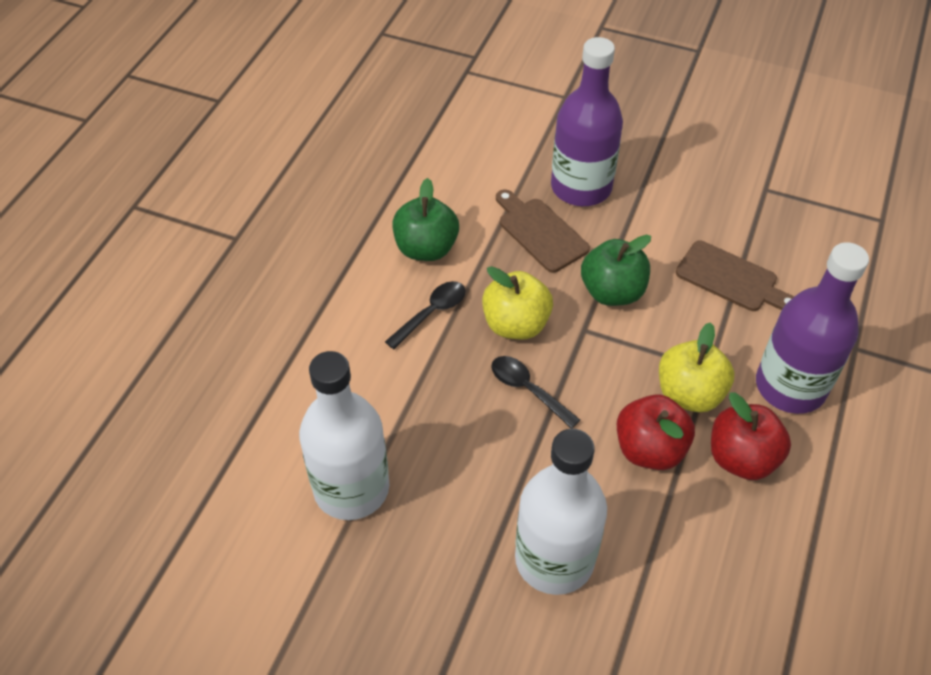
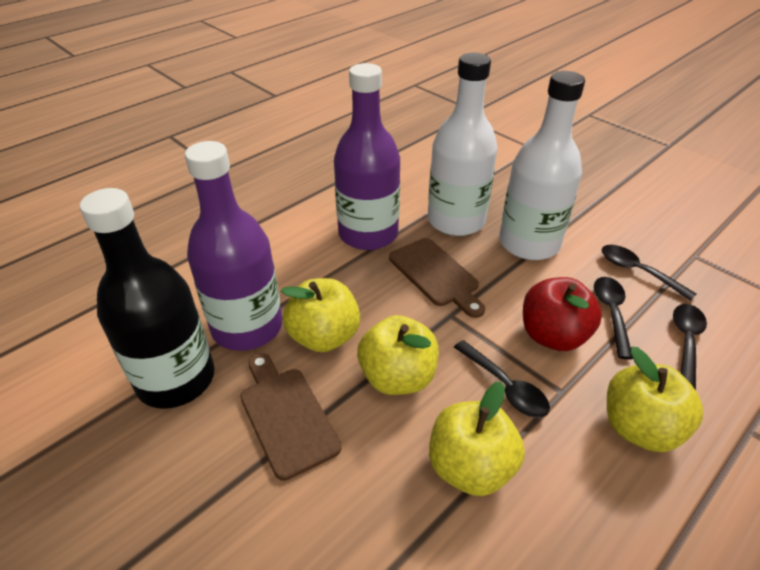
black bottle: none = 0 -> [80,188,214,409] = 1
black spoon: [385,281,466,349] [491,356,580,429] = 2 -> [454,340,550,418] [594,277,633,359] [602,245,696,301] [673,304,707,390] = 4
green apple: [392,178,459,261] [581,235,651,306] = 2 -> none = 0
red apple: [617,394,695,470] [711,392,791,480] = 2 -> [523,277,602,351] = 1
yellow apple: [482,266,553,339] [659,322,734,412] = 2 -> [281,278,360,352] [357,315,439,395] [429,382,525,496] [607,347,703,452] = 4

